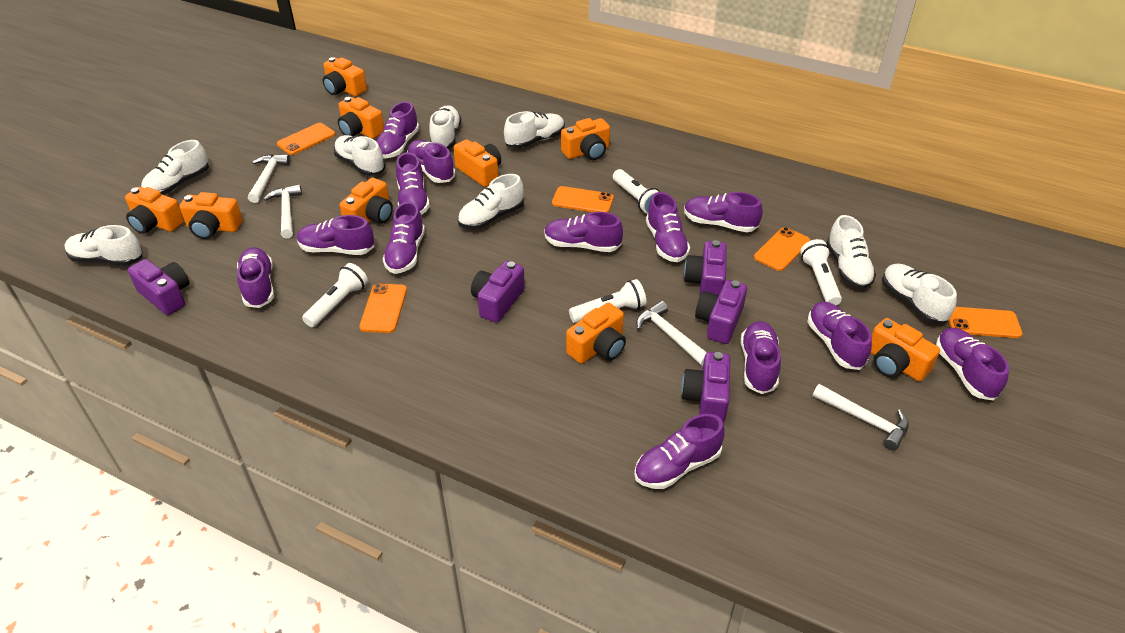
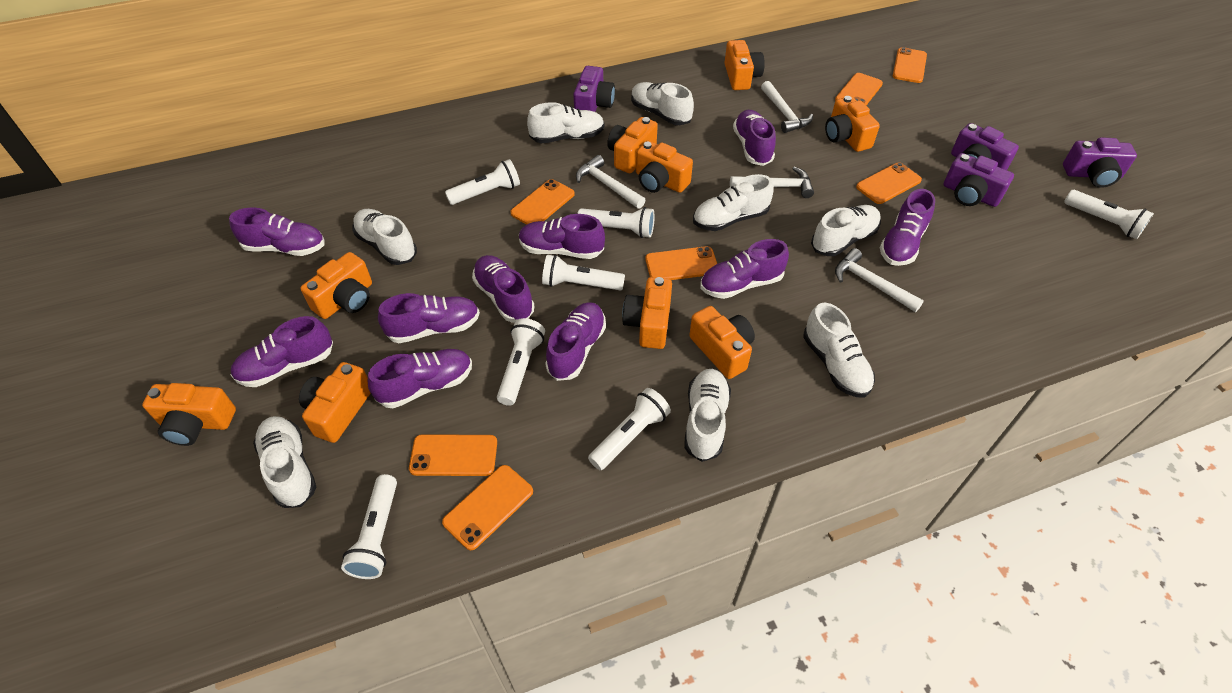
orange phone: [277,123,335,155] [359,283,407,333] [552,186,614,213] [754,227,810,271] [948,307,1022,338] = 5 -> [409,434,497,476] [442,465,533,550] [510,179,575,225] [645,246,717,280] [835,73,883,105] [856,162,922,204] [893,47,927,83] = 7
purple camera: [128,259,190,315] [471,261,525,323] [681,352,730,423] [684,240,727,295] [695,280,747,344] = 5 -> [573,66,615,112] [944,153,1014,207] [951,123,1019,170] [1063,137,1137,188] = 4
purple shoe: [237,247,274,308] [297,215,374,255] [376,101,419,158] [383,202,425,274] [396,152,430,215] [407,140,455,183] [544,212,623,252] [634,414,725,489] [646,192,690,262] [684,192,763,232] [741,321,781,394] [807,302,872,370] [936,328,1009,400] = 13 -> [229,207,325,256] [231,316,333,387] [368,349,472,408] [378,293,480,343] [472,255,534,323] [519,214,605,259] [545,302,606,381] [700,239,789,299] [733,110,776,166] [880,189,935,266] = 10
white flashlight: [302,263,368,327] [569,279,647,323] [613,169,660,214] [800,239,842,305] = 4 -> [341,474,397,579] [445,159,520,205] [497,318,545,406] [542,255,625,291] [577,207,655,238] [588,388,671,470] [1064,190,1154,239] = 7

